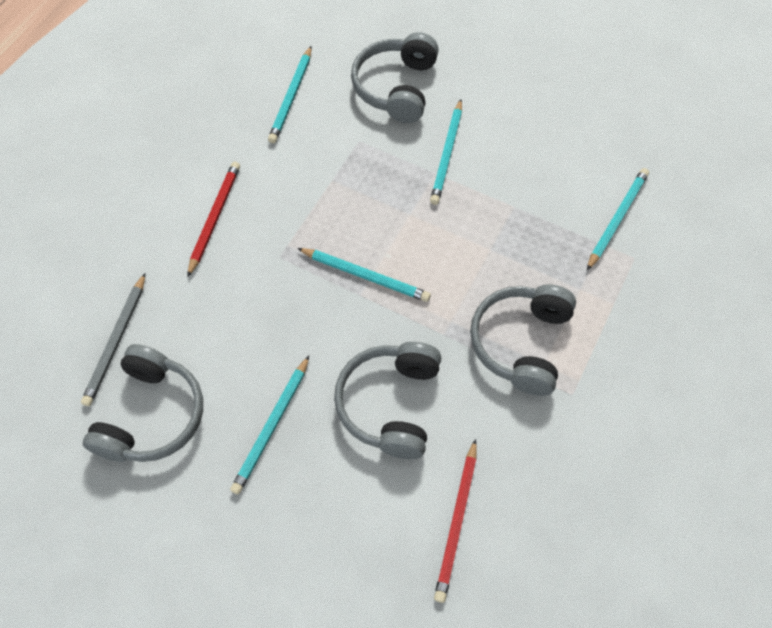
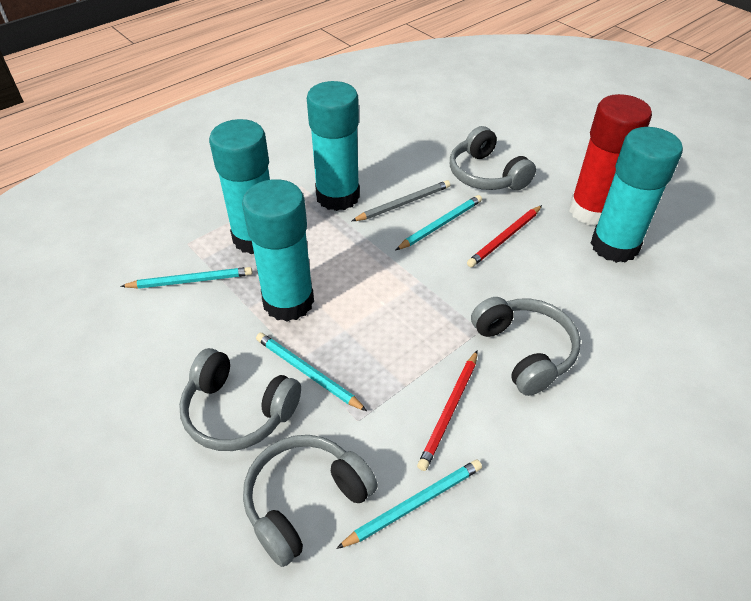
red glue stick: none = 0 -> [569,94,652,226] = 1
turquoise glue stick: none = 0 -> [209,119,270,254] [242,179,314,322] [307,81,360,211] [591,127,683,263] = 4
turquoise pencil: [230,356,309,494] [268,46,312,143] [297,248,431,302] [430,99,462,205] [587,168,649,270] = 5 -> [120,267,253,289] [256,333,367,411] [336,459,482,549] [396,195,482,250] = 4

